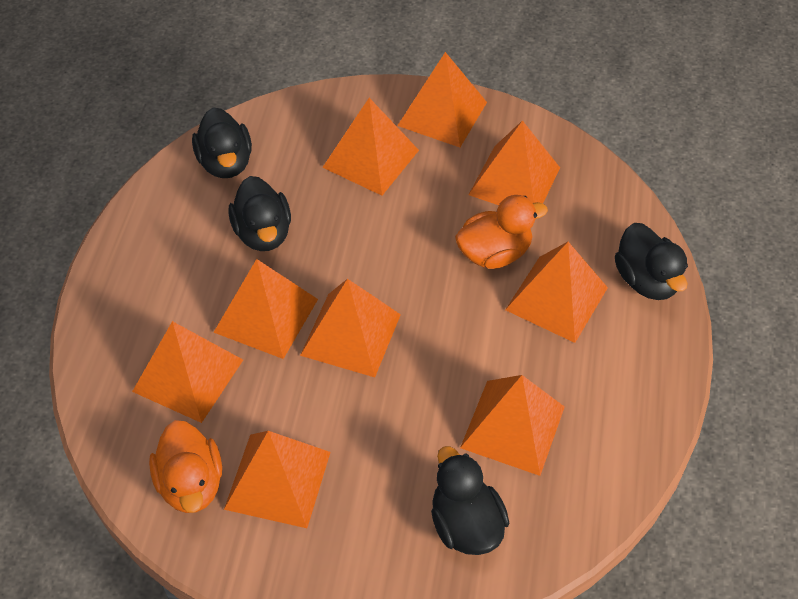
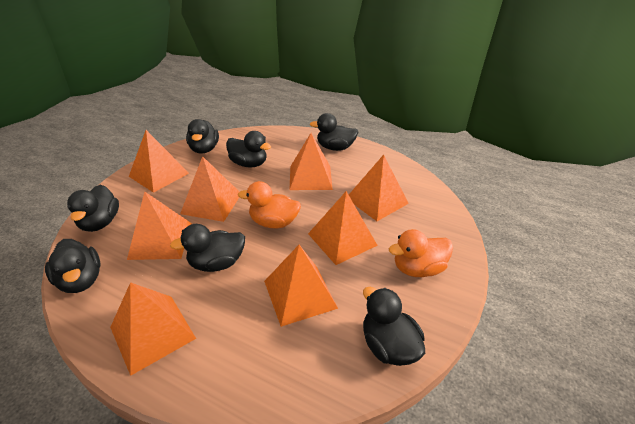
black duck: [192,107,252,178] [228,176,291,251] [431,446,509,555] [615,223,688,300] = 4 -> [45,239,101,293] [67,185,119,232] [170,224,245,272] [186,119,219,154] [226,131,271,168] [310,113,358,151] [363,287,425,366] = 7
orange pyramid: [132,321,243,423] [213,259,318,359] [224,431,331,528] [300,279,401,377] [322,98,419,196] [397,52,487,147] [460,375,565,476] [469,120,560,205] [505,242,608,343] = 9 -> [110,282,196,376] [127,192,192,260] [129,130,189,193] [180,156,240,222] [264,245,338,327] [289,133,333,190] [308,191,378,265] [349,155,409,221] = 8

